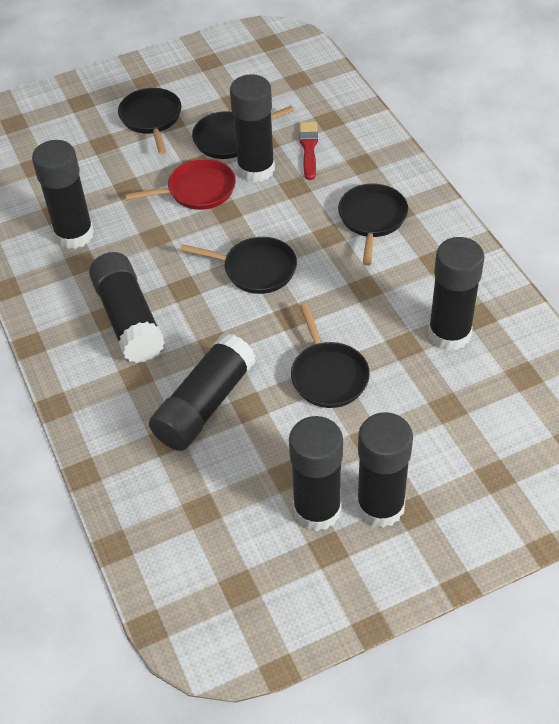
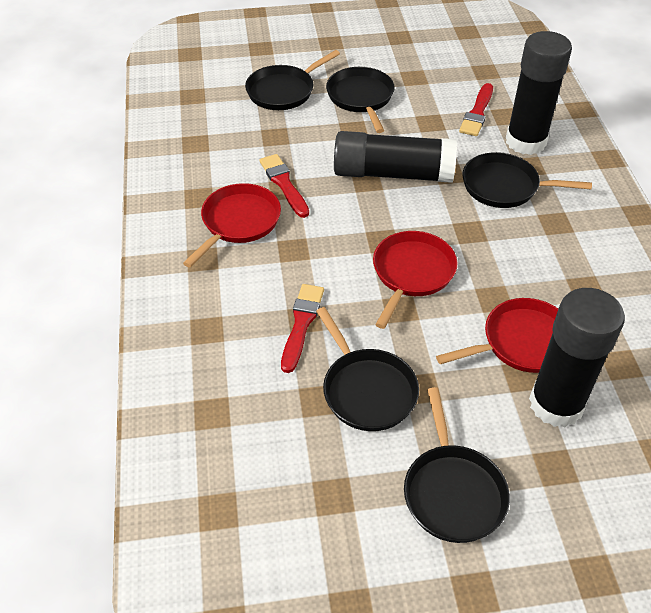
black glue stick: [32,140,94,249] [89,252,165,363] [149,333,256,451] [230,74,275,183] [289,416,343,531] [357,412,413,528] [428,237,484,350] = 7 -> [334,131,457,183] [506,31,572,155] [529,288,625,427] = 3
red brush: [299,122,318,180] = 1 -> [259,154,309,218] [281,284,324,373] [459,83,493,136] = 3
red pan: [125,159,236,210] = 1 -> [183,183,281,268] [373,231,457,329] [436,298,559,373] = 3

